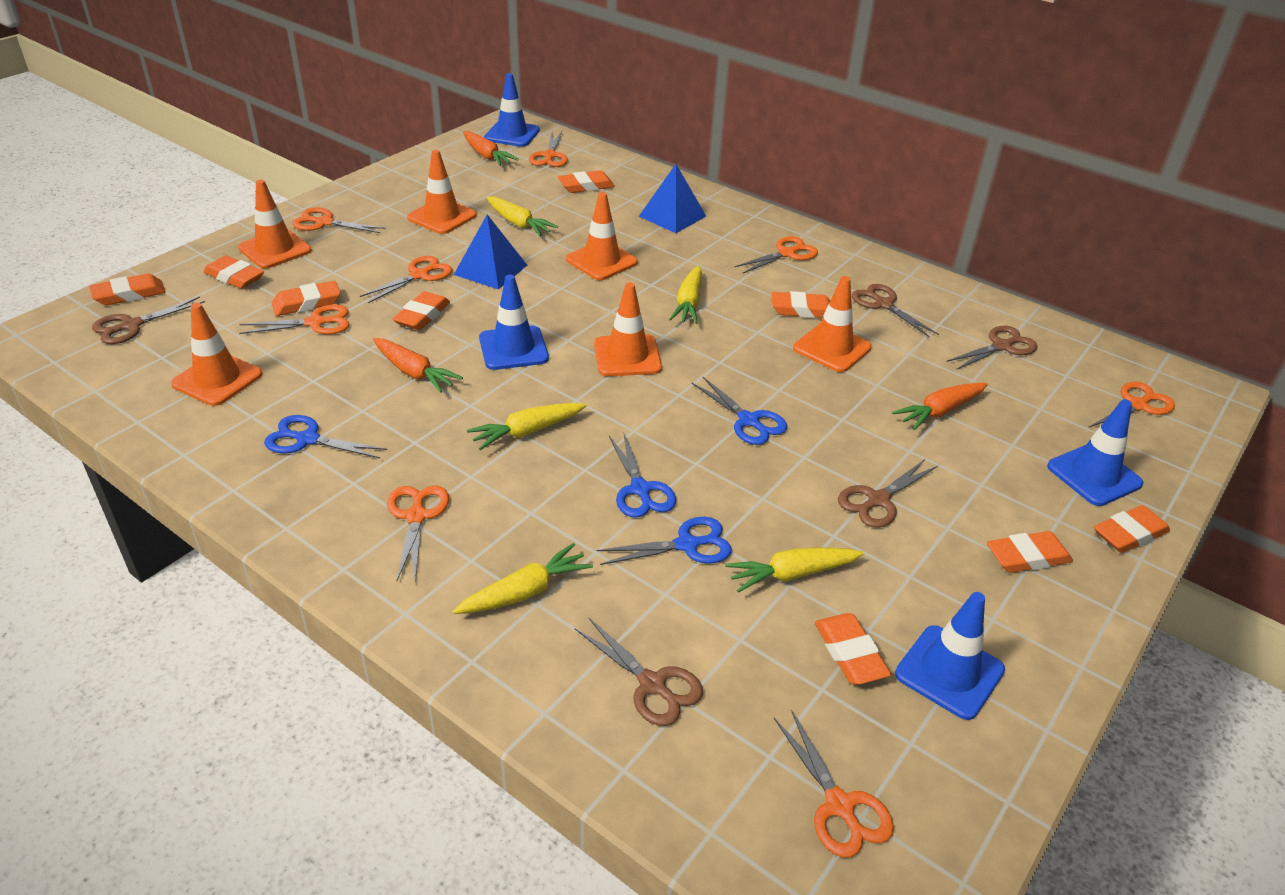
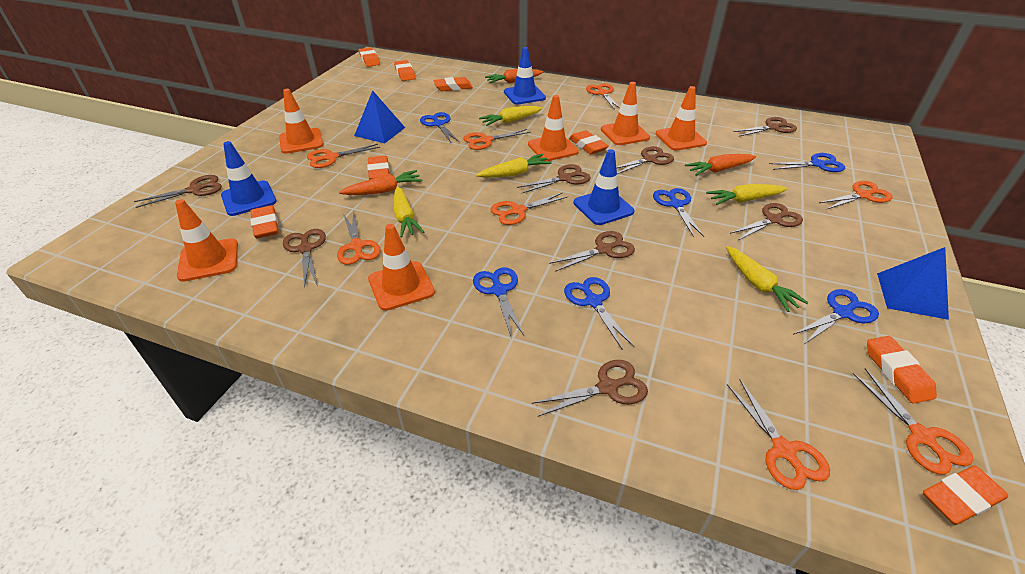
blue scissors: [264,415,388,458] [596,517,732,565] [609,434,676,518] [692,377,787,445] = 4 -> [420,112,459,142] [473,267,525,337] [564,277,635,350] [653,188,704,237] [769,153,845,172] [793,289,879,343] = 6
blue traffic cone: [479,275,549,370] [484,73,540,147] [895,592,1005,720] [1047,399,1144,506] = 4 -> [221,141,277,216] [504,47,546,104] [573,149,634,225] = 3
brown scissors: [92,297,205,344] [575,617,703,726] [838,459,938,528] [852,284,939,338] [947,326,1037,370] = 5 -> [134,175,222,208] [283,229,326,288] [517,164,591,193] [532,360,648,417] [549,231,635,272] [616,146,674,174] [730,203,803,240] [733,117,797,137] = 8
orange eraser: [89,273,166,305] [203,255,264,289] [271,281,341,316] [393,291,450,330] [558,170,615,193] [771,291,830,318] [814,613,891,685] [987,531,1073,573] [1094,505,1170,553] = 9 -> [250,205,279,239] [359,47,380,67] [367,156,390,180] [394,60,415,81] [433,77,473,91] [569,130,609,154] [867,336,937,404] [923,466,1008,525] = 8

